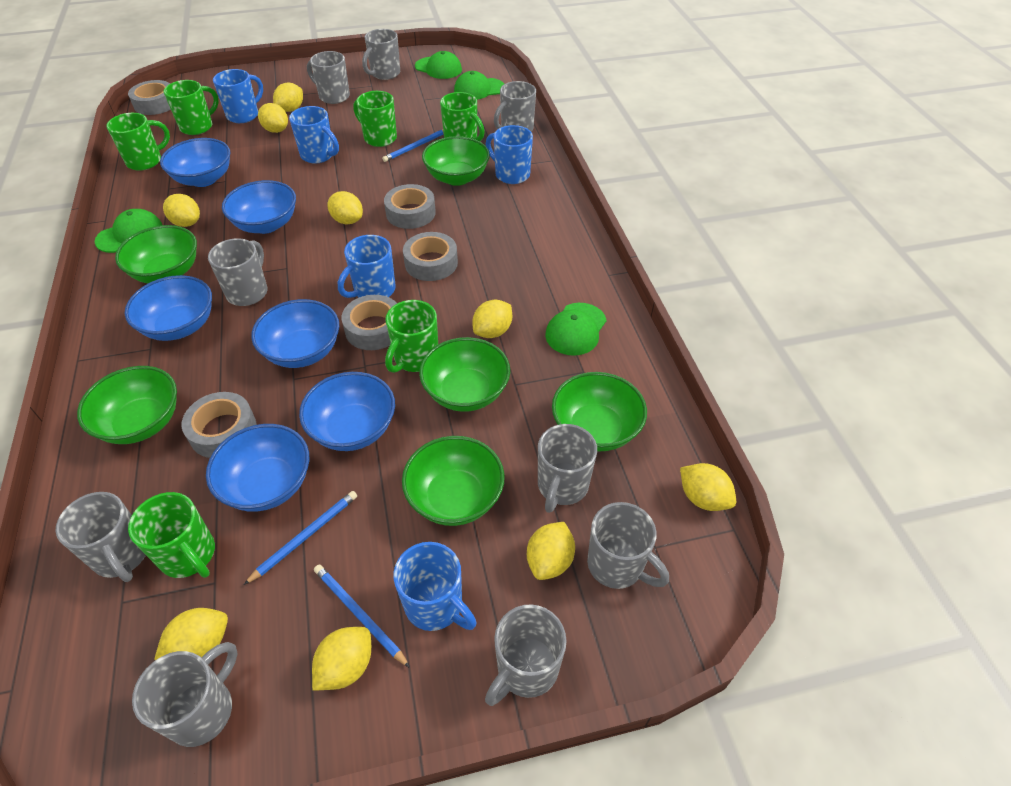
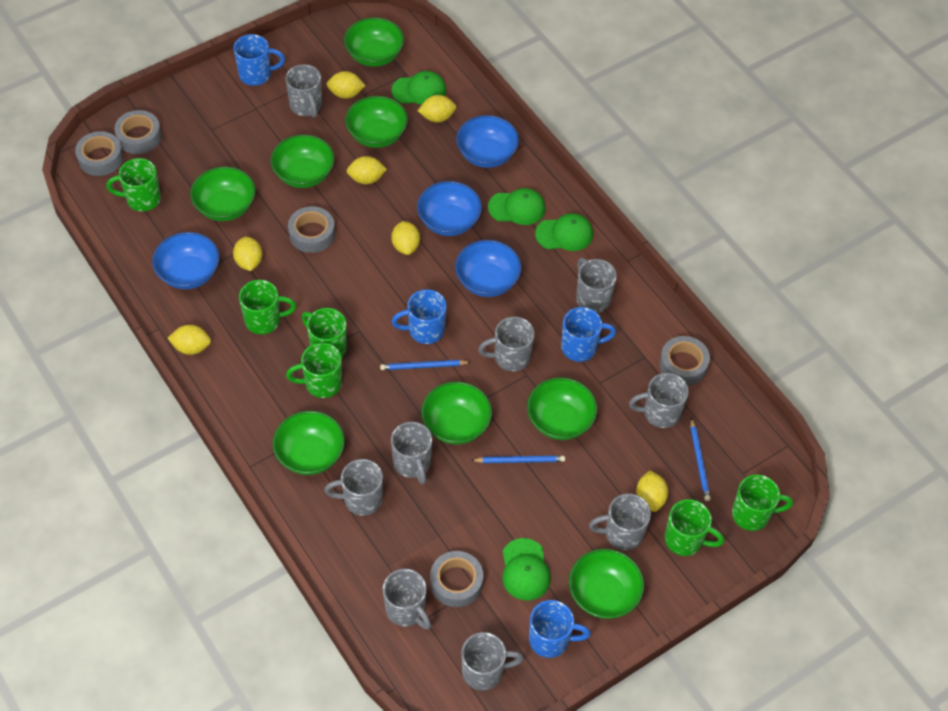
blue bowl: [125,275,212,341] [160,138,230,187] [206,424,309,512] [222,180,296,234] [251,299,339,368] [299,372,395,451] = 6 -> [152,232,219,289] [417,181,482,236] [455,240,521,297] [456,115,519,168] = 4
blue mug: [213,69,263,123] [289,106,339,163] [338,235,396,298] [393,542,476,631] [486,125,533,184] = 5 -> [233,34,285,86] [391,289,447,344] [529,600,591,658] [561,307,616,362] = 4
green bowl: [77,366,177,444] [115,225,197,283] [402,436,505,526] [419,337,510,412] [422,136,490,186] [552,372,647,451] = 6 -> [190,167,255,221] [271,135,334,188] [273,411,345,475] [344,17,404,67] [345,96,408,148] [421,382,492,445] [527,377,597,440] [569,549,644,619] = 8
yellow lemon: [154,608,228,660] [163,194,200,227] [258,103,288,133] [273,83,303,112] [312,627,371,690] [327,191,363,224] [472,300,512,338] [527,522,575,580] [680,463,736,511] = 9 -> [168,325,211,355] [233,237,262,271] [327,71,366,99] [347,156,387,184] [391,221,420,255] [418,95,456,122] [636,470,669,512] = 7

